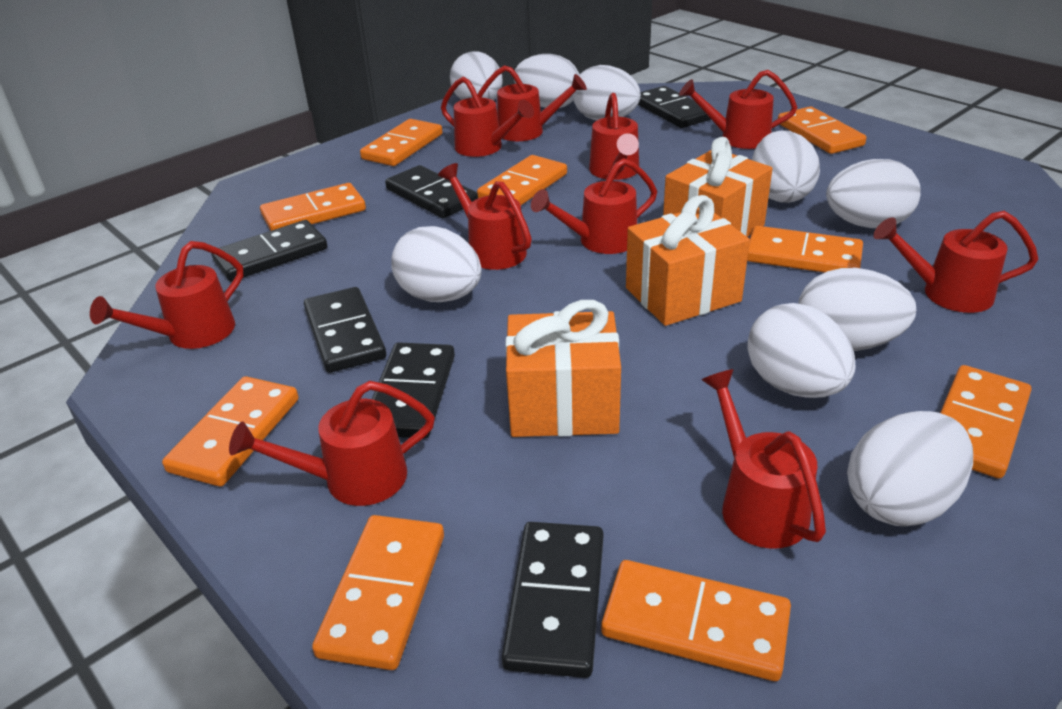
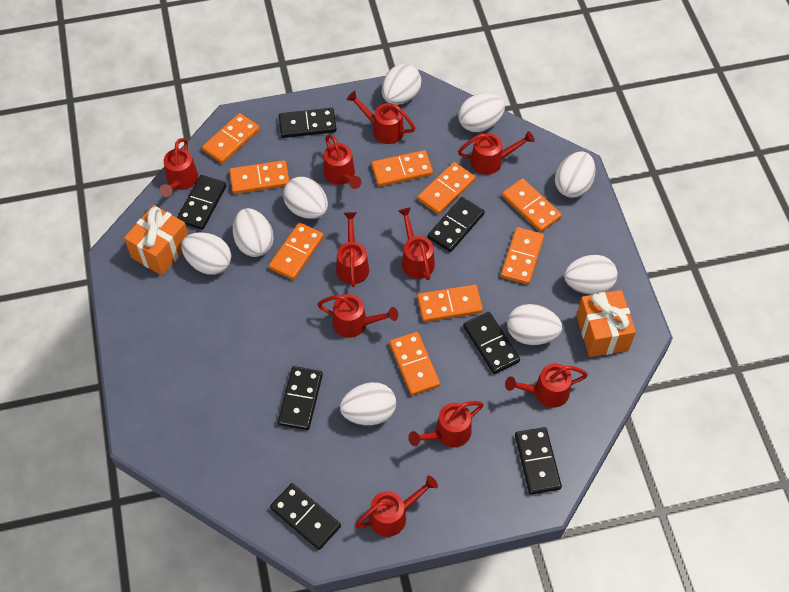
black domino: [211,220,327,281] [304,287,386,373] [372,342,455,439] [385,165,478,218] [502,522,603,678] [638,86,711,128] = 6 -> [177,175,227,230] [270,483,341,550] [278,108,337,138] [278,366,323,430] [428,197,484,252] [463,312,520,374] [515,427,562,495] = 7
orange gift: [505,300,621,437] [626,195,750,326] [663,137,773,237] = 3 -> [124,205,188,276] [576,290,636,357] = 2

